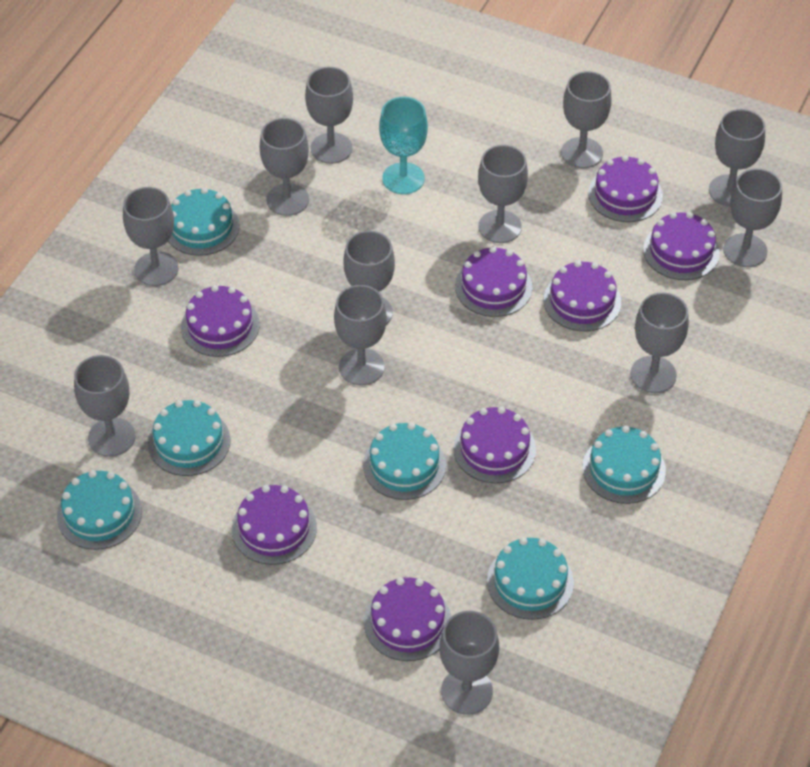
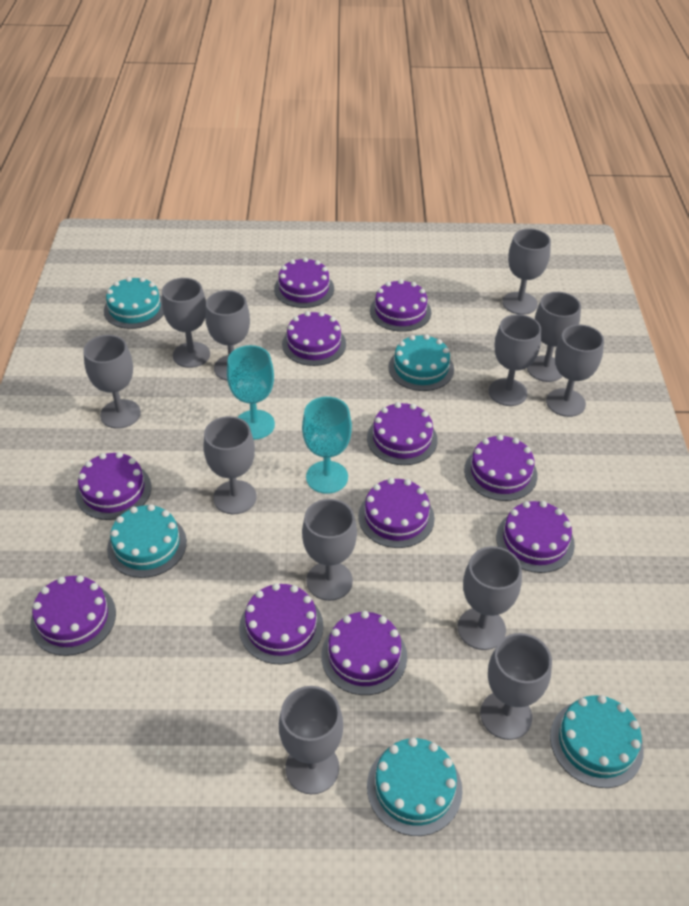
purple cake: [181,285,260,357] [232,485,317,565] [364,577,452,661] [453,407,536,483] [455,246,532,317] [544,261,621,331] [588,155,663,222] [643,212,720,280] = 8 -> [30,575,116,656] [75,452,151,520] [239,583,324,665] [274,257,334,308] [282,311,346,366] [321,611,407,695] [358,478,435,548] [367,402,438,465] [370,279,431,332] [464,435,538,501] [496,501,575,573] = 11
turquoise cake: [57,470,142,550] [148,400,231,476] [168,187,239,256] [363,422,446,500] [487,537,574,620] [582,426,666,504] = 6 -> [104,277,164,329] [107,504,187,578] [367,738,462,836] [388,334,454,391] [550,695,644,788] = 5
turquoise goblet: [379,97,428,194] = 1 -> [227,345,275,440] [302,397,352,494] = 2

